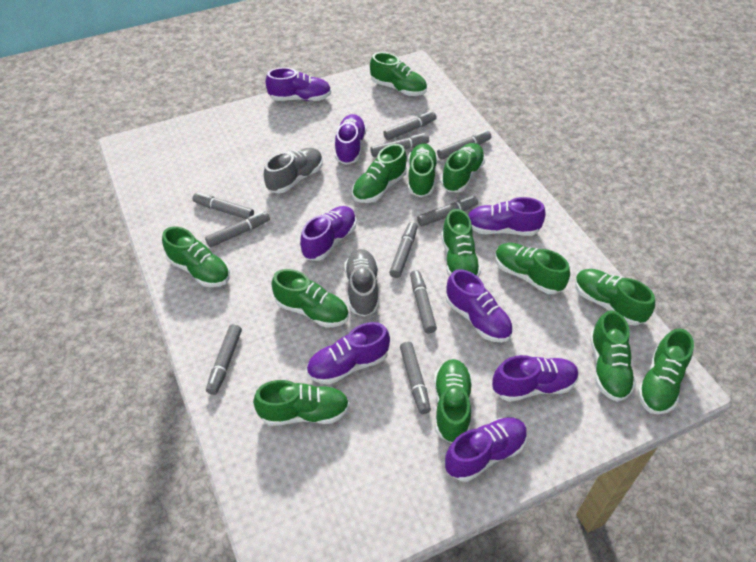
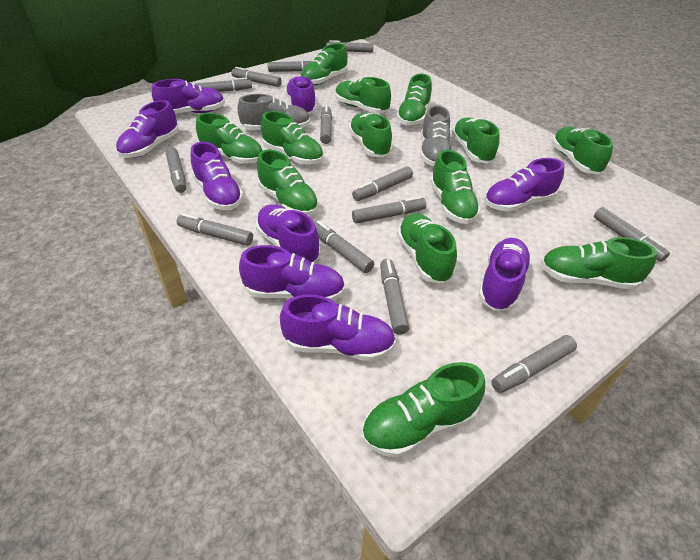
grey marker: [193,192,254,219] [205,211,270,247] [206,324,242,395] [370,133,429,157] [383,111,437,140] [389,222,417,278] [400,342,431,414] [410,270,437,333] [417,196,478,226] [437,130,492,159] = 10 -> [166,147,186,193] [176,213,253,246] [195,77,252,92] [232,67,282,87] [268,60,313,72] [314,221,374,273] [320,105,332,144] [326,40,374,52] [352,166,413,201] [352,196,427,224] [380,259,409,335] [491,335,577,393] [594,207,670,262] = 13
purple shoe: [266,67,331,101] [300,206,357,261] [306,322,390,385] [335,114,367,165] [445,418,527,482] [446,269,513,343] [468,197,546,236] [492,355,579,402] = 8 -> [116,100,179,158] [152,79,225,114] [191,142,244,210] [239,245,345,301] [255,204,320,263] [280,295,396,361] [285,76,317,114] [478,238,531,311] [484,158,564,212] = 9

